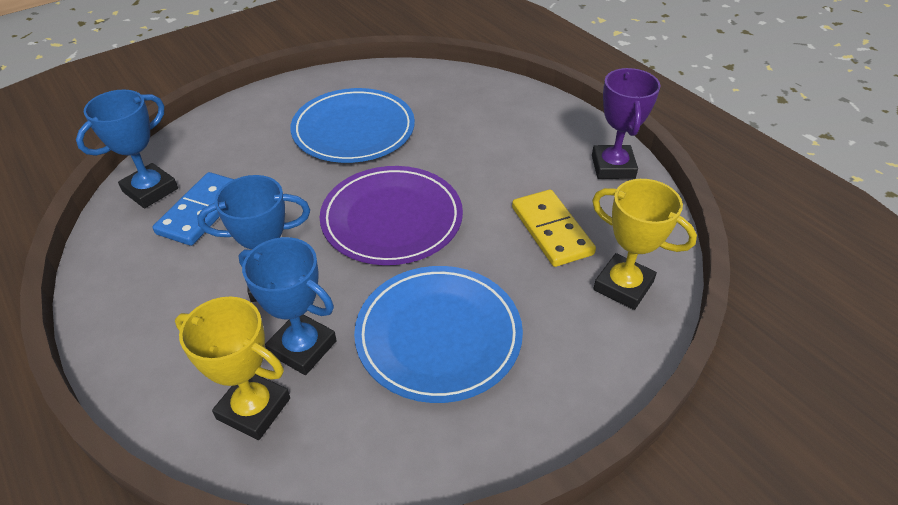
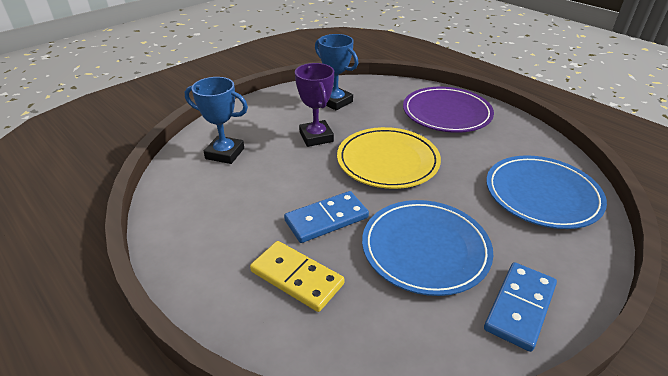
blue domino: [153,172,234,246] = 1 -> [284,191,369,243] [484,262,557,352] = 2
blue trophy: [76,90,178,208] [197,175,310,302] [238,237,337,375] = 3 -> [185,77,248,164] [315,34,358,110] = 2
yellow plate: none = 0 -> [337,127,441,189] = 1
yellow trophy: [175,297,290,440] [592,179,697,310] = 2 -> none = 0

